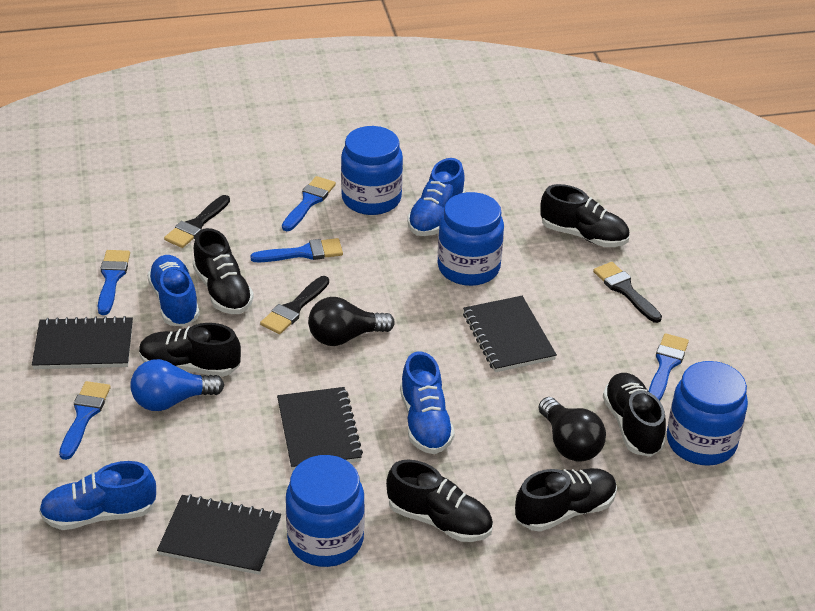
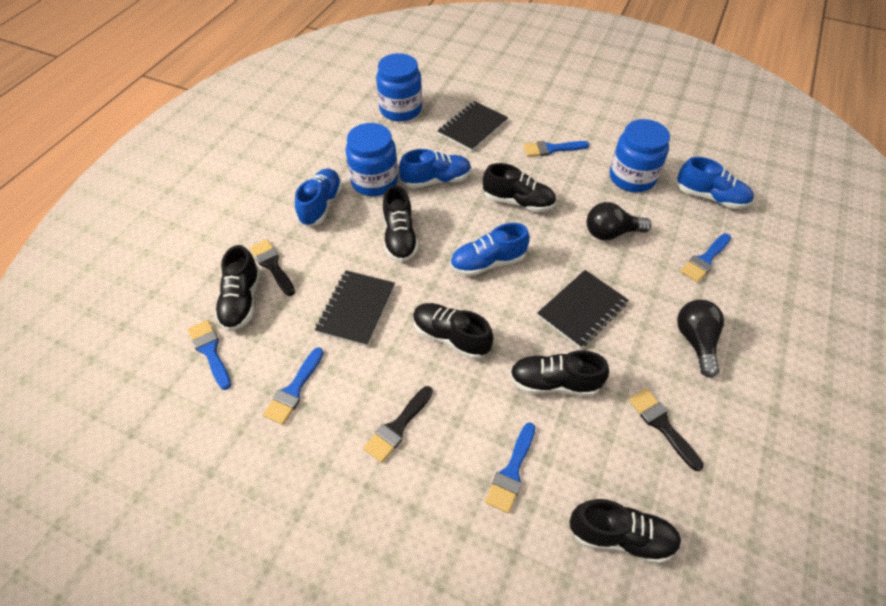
black notebook: [32,316,133,369] [157,494,281,575] [277,387,363,471] [463,296,557,372] = 4 -> [315,270,395,346] [438,101,508,152] [537,270,628,348] = 3
blue jar: [286,455,365,567] [341,126,403,215] [438,192,504,286] [667,361,748,466] = 4 -> [346,123,398,196] [376,53,422,122] [610,119,670,192] = 3
blue light bulb: [130,359,224,411] = 1 -> none = 0

